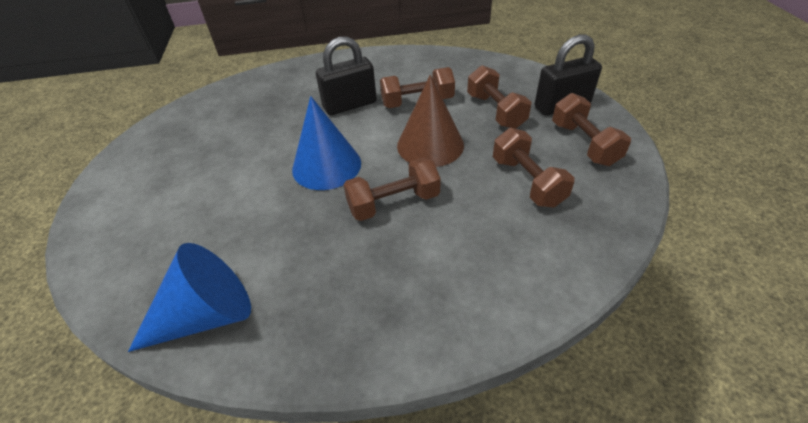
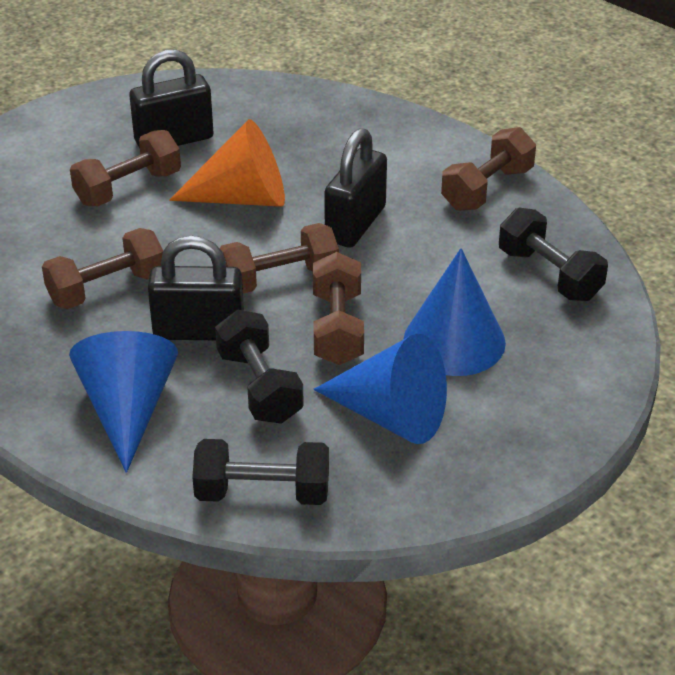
black dumbbell: none = 0 -> [192,439,329,505] [215,310,304,424] [499,207,608,301] = 3
black padlock: [316,36,377,115] [535,34,602,116] = 2 -> [129,50,214,148] [148,236,244,340] [324,128,387,248] = 3
blue cone: [128,243,251,352] [292,96,361,190] = 2 -> [69,331,178,473] [313,334,447,444] [404,248,506,376] = 3
brown cone: [397,75,464,167] = 1 -> none = 0
orange cone: none = 0 -> [169,119,285,207] = 1

